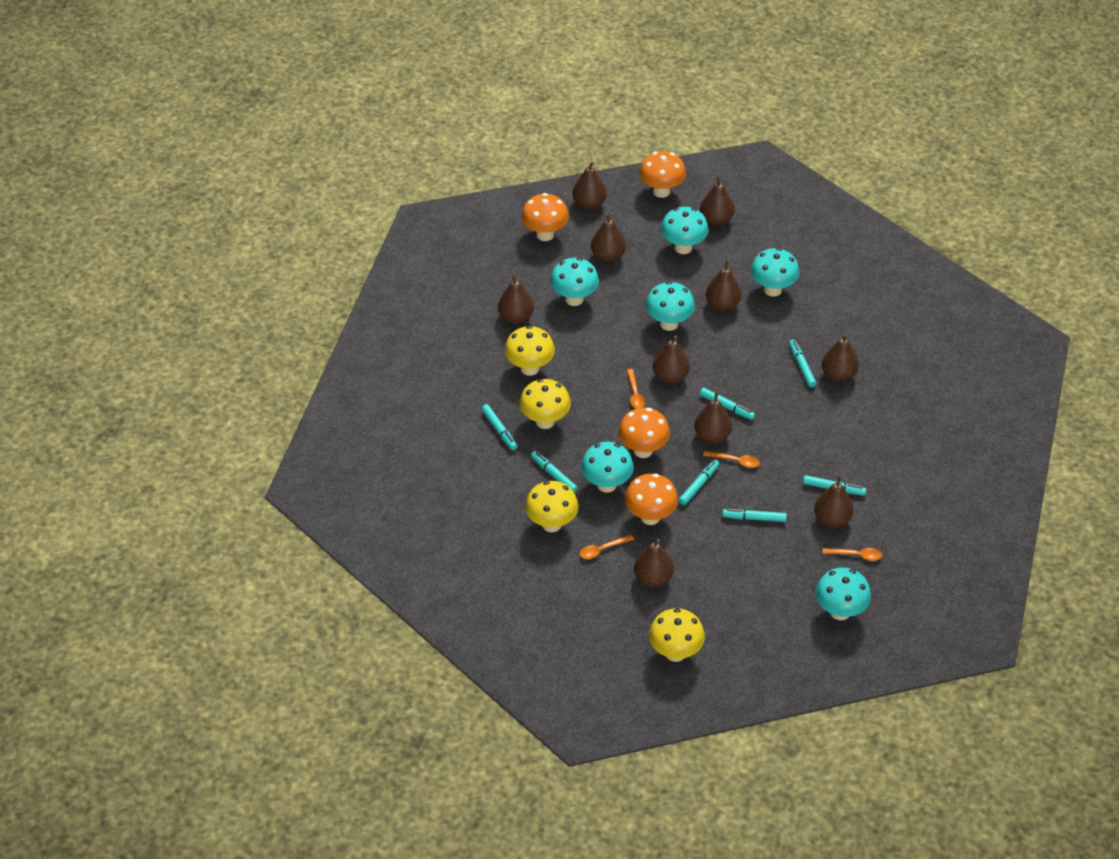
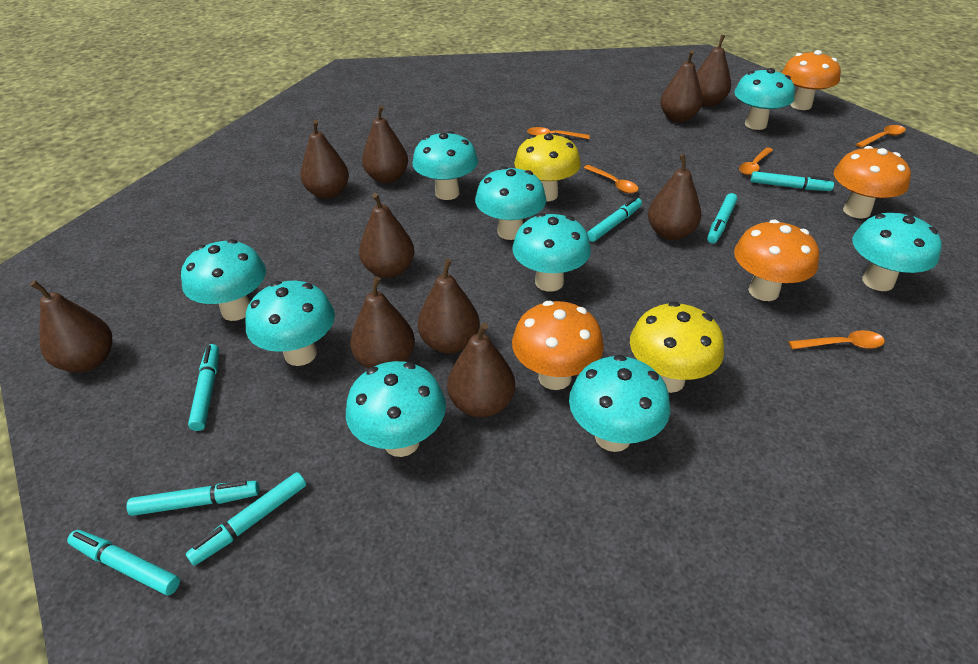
orange spoon: [580,535,634,559] [627,369,645,409] [703,451,760,468] [823,548,882,561] = 4 -> [527,127,590,139] [584,165,639,193] [739,147,773,175] [788,330,885,349] [856,125,905,148] = 5
turquoise mushroom: [550,258,599,306] [581,442,634,493] [646,281,695,331] [661,207,709,254] [751,248,799,296] [816,568,871,620] = 6 -> [181,239,266,321] [245,281,335,366] [346,361,446,457] [412,131,478,200] [475,166,546,240] [512,213,591,292] [569,355,670,452] [734,68,795,130] [852,212,942,291] = 9
yellow mushroom: [505,326,555,376] [520,379,571,429] [525,481,579,532] [649,608,705,662] = 4 -> [514,133,581,202] [630,302,724,393] = 2

